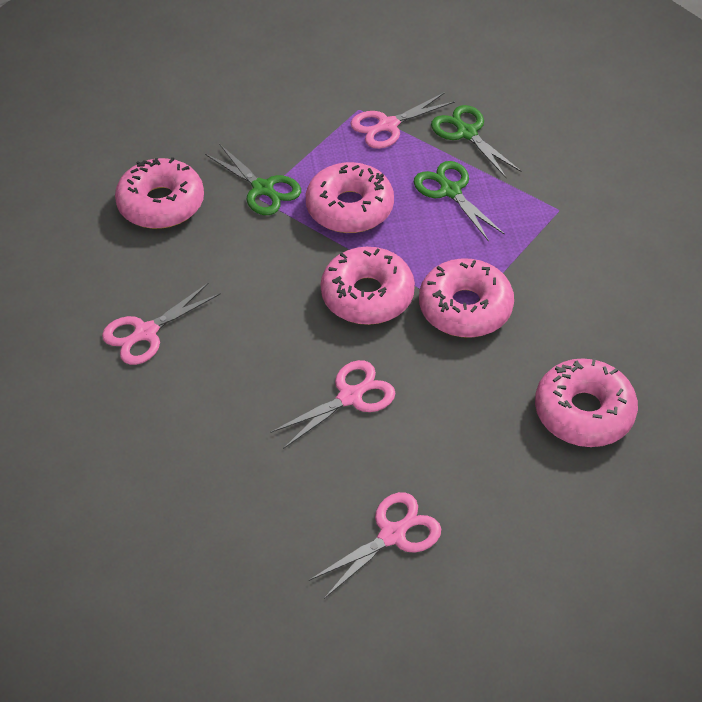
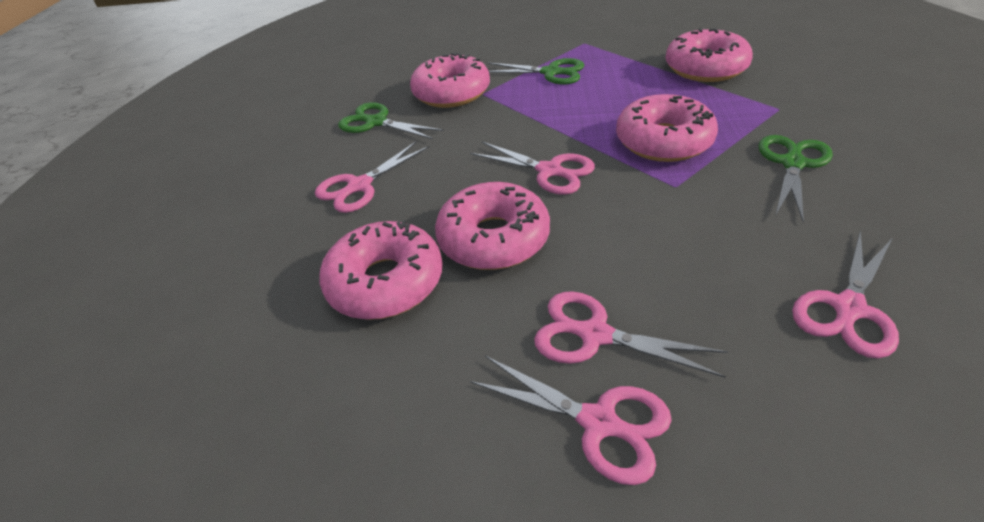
pink scissors: [102,283,221,365] [270,360,395,449] [309,492,441,599] [351,92,455,149] = 4 -> [315,141,430,213] [470,356,672,485] [471,142,595,195] [534,291,728,378] [792,230,899,359] = 5

